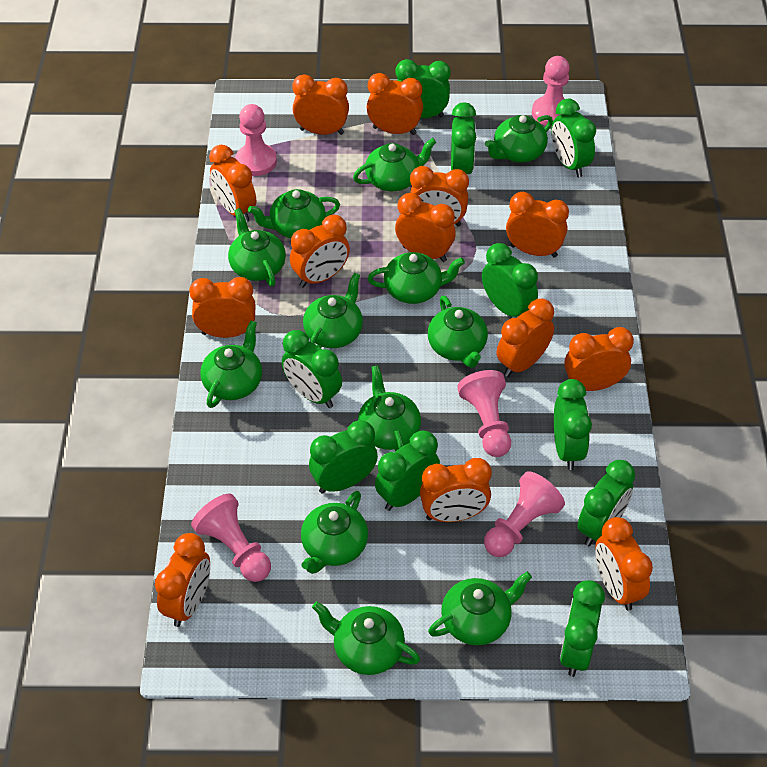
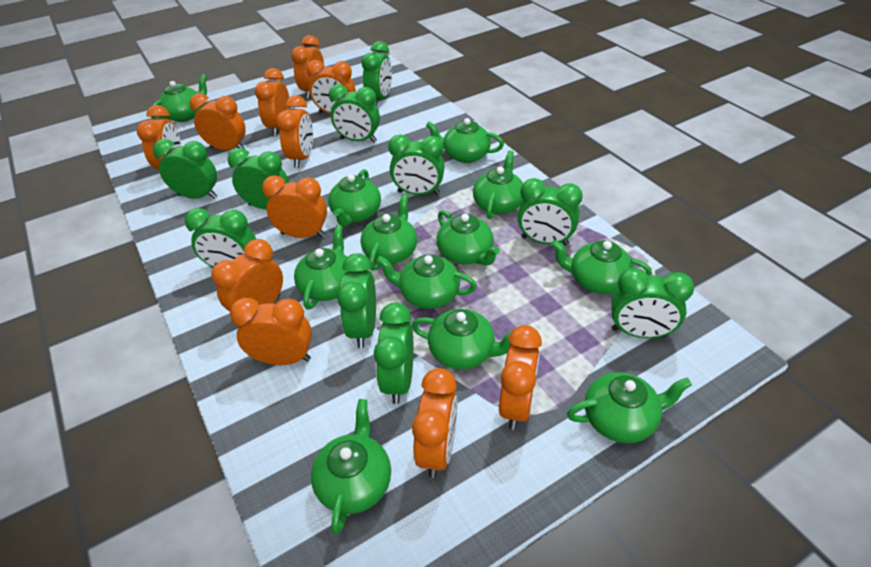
orange clock: [155,533,210,627] [189,277,256,338] [209,145,256,222] [290,215,350,288] [292,74,349,135] [366,73,423,135] [395,193,456,262] [410,166,469,227] [420,458,492,522] [497,299,554,377] [506,192,569,258] [564,327,634,391] [595,517,653,610] = 13 -> [137,105,181,170] [189,93,246,150] [211,239,283,312] [230,298,312,365] [255,68,290,137] [262,175,327,238] [276,95,313,168] [291,35,324,99] [307,60,356,113] [412,368,458,478] [499,325,542,430] = 11
pink pawn: [191,494,271,582] [235,104,277,176] [457,370,511,457] [484,471,565,557] [532,56,570,127] = 5 -> none = 0

